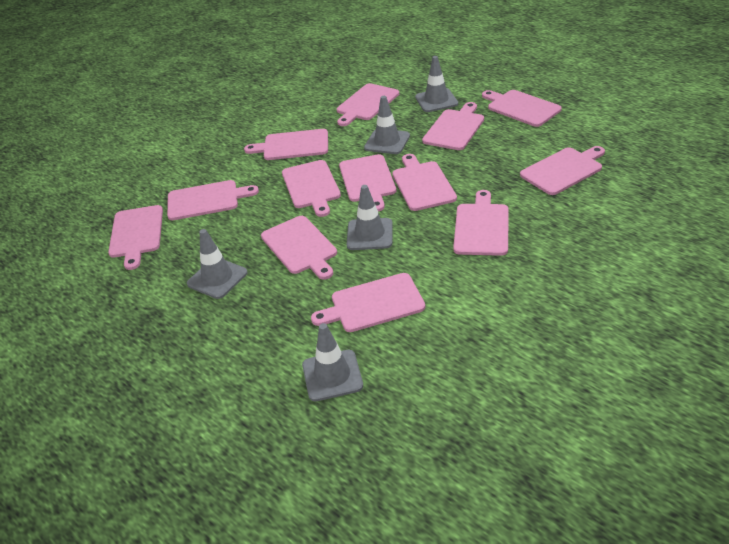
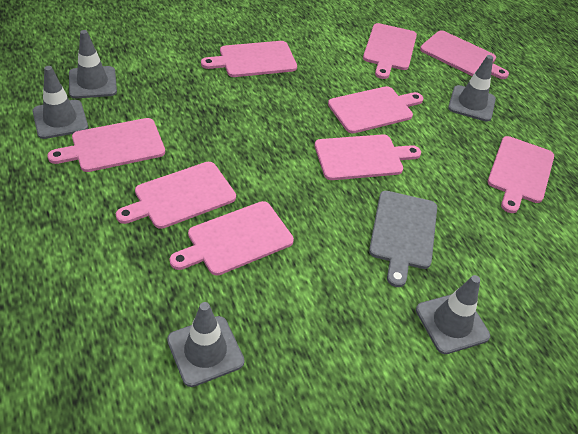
grey cutting board: none = 0 -> [369,191,437,287] = 1
pink cutting board: [108,205,163,270] [167,180,259,220] [244,129,328,160] [261,216,337,279] [282,160,341,217] [311,273,425,332] [337,83,399,126] [339,154,396,211] [392,154,457,211] [422,102,484,150] [453,190,509,256] [482,90,562,127] [520,146,605,195] = 13 -> [47,118,165,172] [116,162,236,229] [169,201,294,276] [201,41,297,77] [315,134,421,180] [328,86,423,133] [363,23,417,79] [420,30,509,79] [488,136,554,213] = 9

